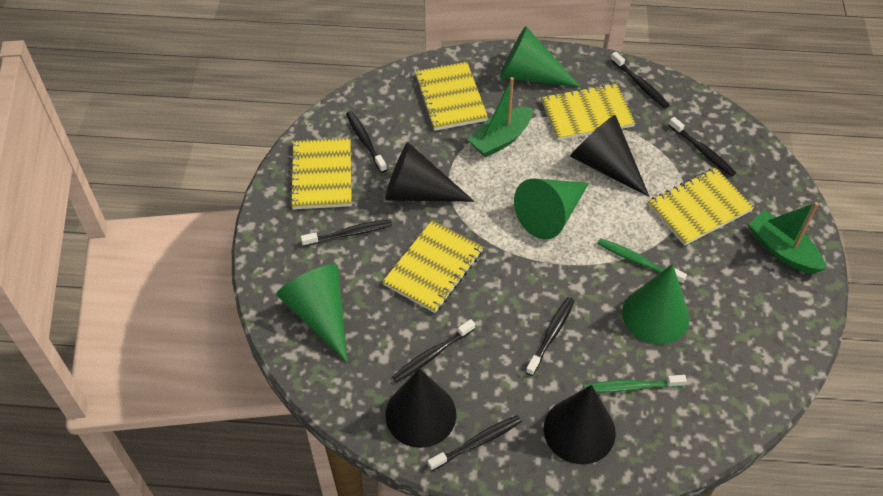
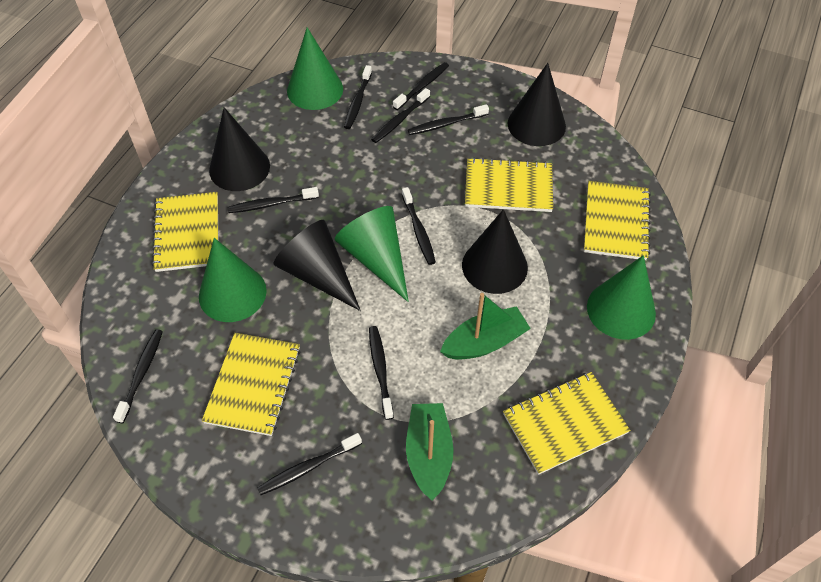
black toothbrush: [301,219,392,247] [346,111,387,173] [392,319,475,382] [427,415,522,471] [526,297,574,376] [611,52,669,108] [668,117,736,177] = 7 -> [113,329,163,423] [227,187,319,213] [257,433,362,495] [344,65,372,129] [369,326,394,420] [371,88,430,143] [393,62,449,110] [402,187,436,265] [408,104,489,135] = 9
green toothbrush: [583,375,687,393] [597,238,687,284] = 2 -> none = 0

